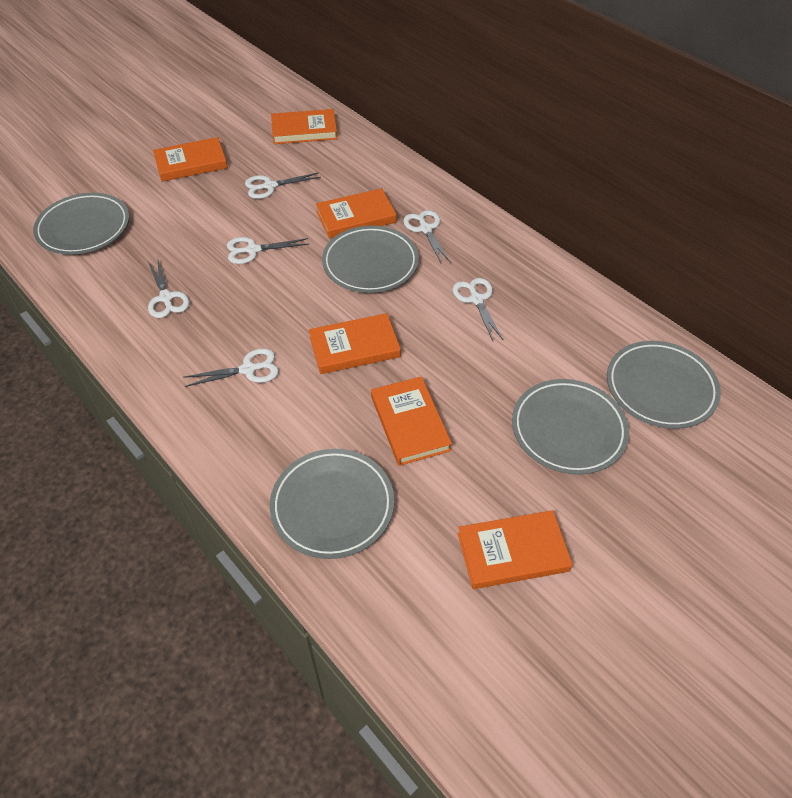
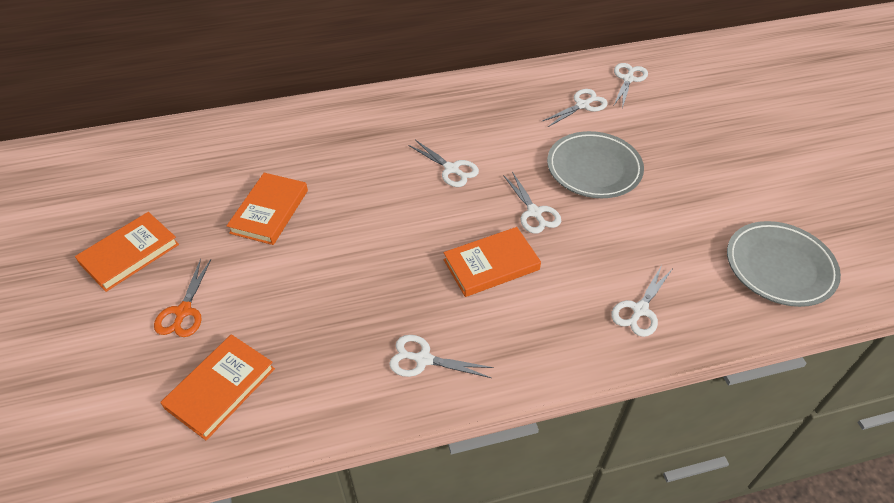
grey plate: [33,193,129,255] [270,449,394,559] [322,226,419,293] [512,379,629,475] [607,341,721,429] = 5 -> [547,131,644,198] [727,221,841,307] = 2
orange book: [153,137,228,182] [271,109,337,144] [309,313,401,374] [316,188,397,239] [371,376,452,466] [458,510,573,589] = 6 -> [75,212,179,292] [160,334,275,440] [227,173,308,245] [444,227,541,297] = 4
orange scissors: none = 0 -> [154,259,211,337] = 1

